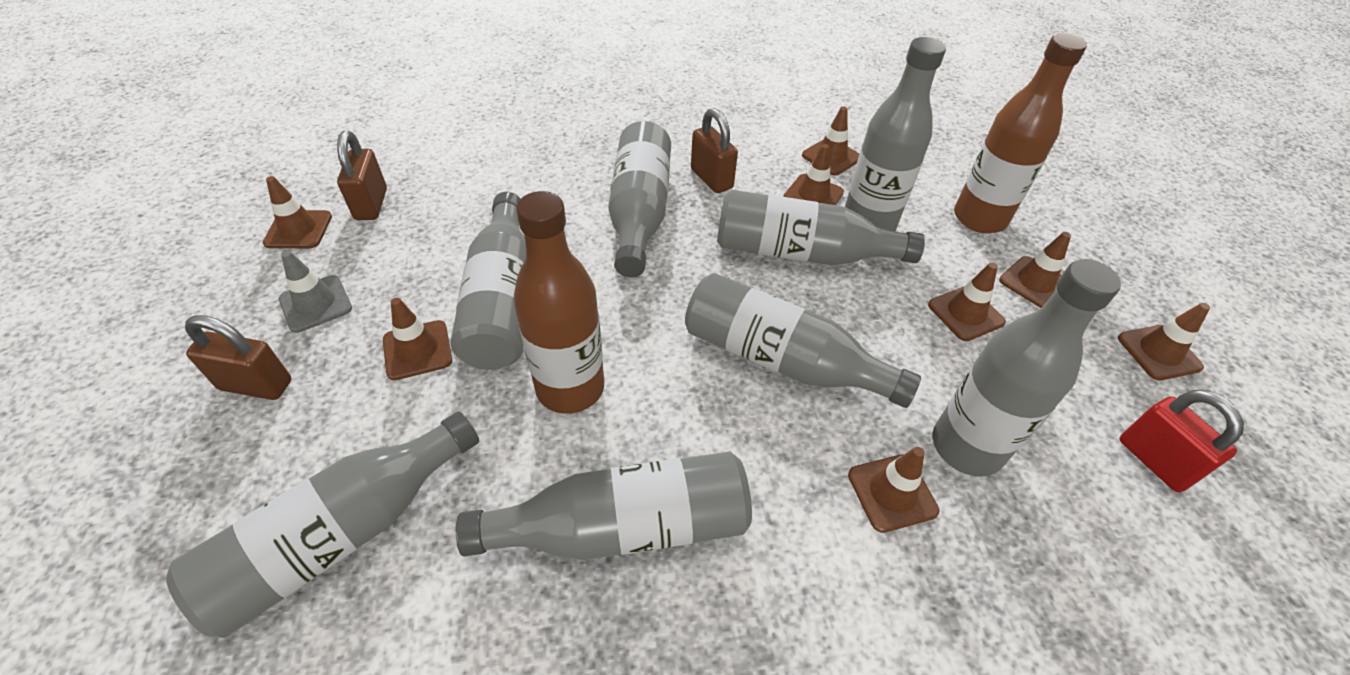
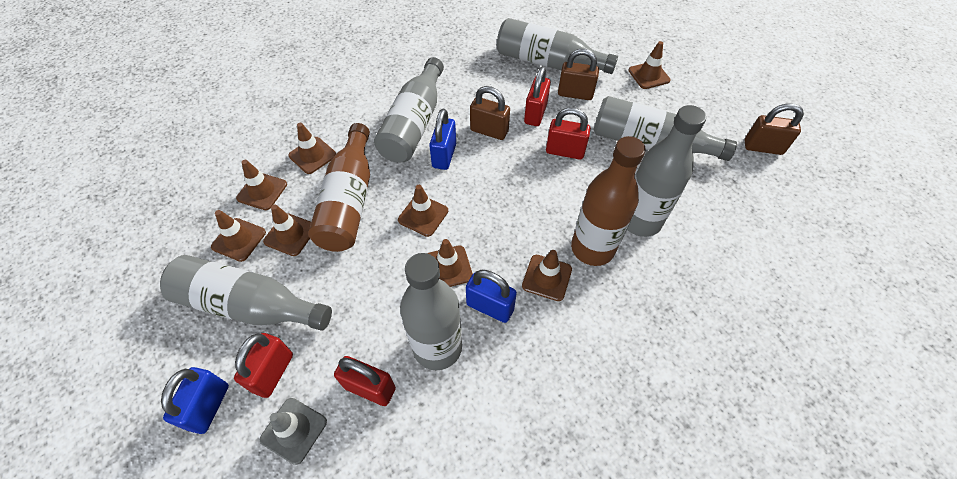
blue padlock: none = 0 -> [161,367,229,434] [429,109,456,170] [466,270,517,323] = 3
grey bottle: [166,411,479,638] [451,192,526,370] [456,451,752,560] [608,121,671,277] [685,273,921,408] [717,190,925,265] [845,37,946,231] [932,259,1121,477] = 8 -> [160,255,332,331] [374,57,444,162] [400,253,462,370] [497,18,618,74] [593,96,737,161] [627,105,706,237] = 6
red padlock: [1120,390,1244,492] = 1 -> [234,333,293,398] [334,356,396,406] [524,66,551,126] [546,108,591,160] = 4

